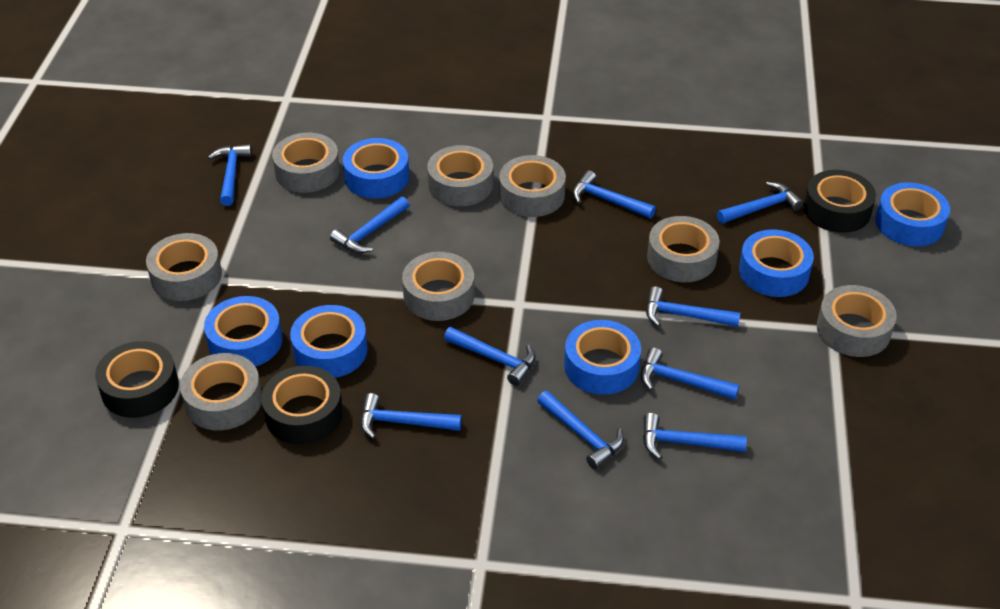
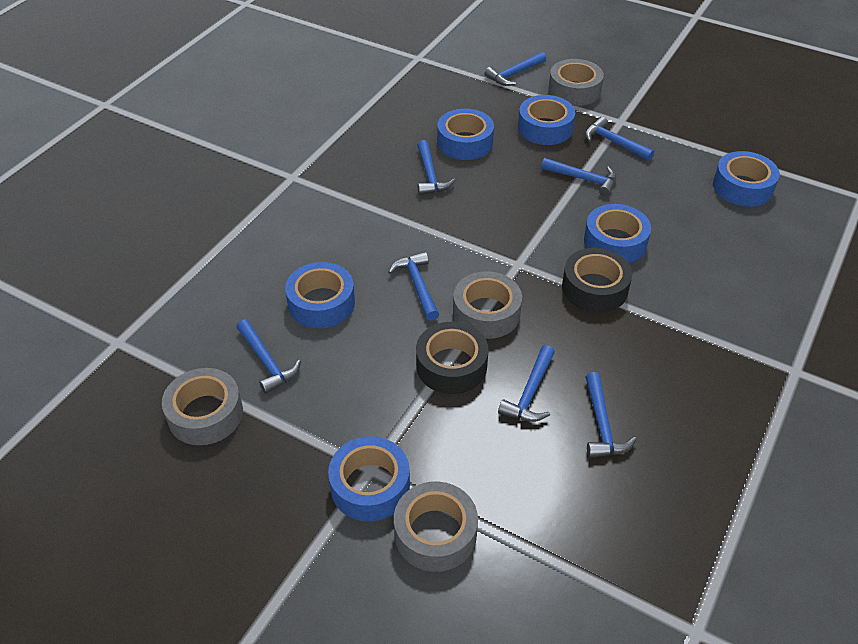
black tape: [95,341,179,418] [261,366,343,444] [804,170,876,233] = 3 -> [416,322,489,394] [562,248,632,313] = 2
blue hammer: [208,144,252,206] [330,196,409,253] [360,393,462,439] [444,327,536,386] [537,391,624,470] [572,170,656,218] [640,347,739,400] [643,413,747,460] [646,286,740,327] [717,182,804,223] = 10 -> [237,320,301,394] [388,252,439,321] [417,140,455,195] [484,52,546,86] [498,345,555,422] [541,158,617,196] [585,117,654,161] [585,372,637,458] = 8
grey tape: [146,233,222,301] [180,353,262,430] [272,133,340,193] [402,252,475,321] [427,145,493,206] [499,155,566,217] [647,216,719,282] [817,285,897,357] = 8 -> [162,368,243,445] [394,481,478,572] [453,271,522,339] [548,59,604,106] = 4

